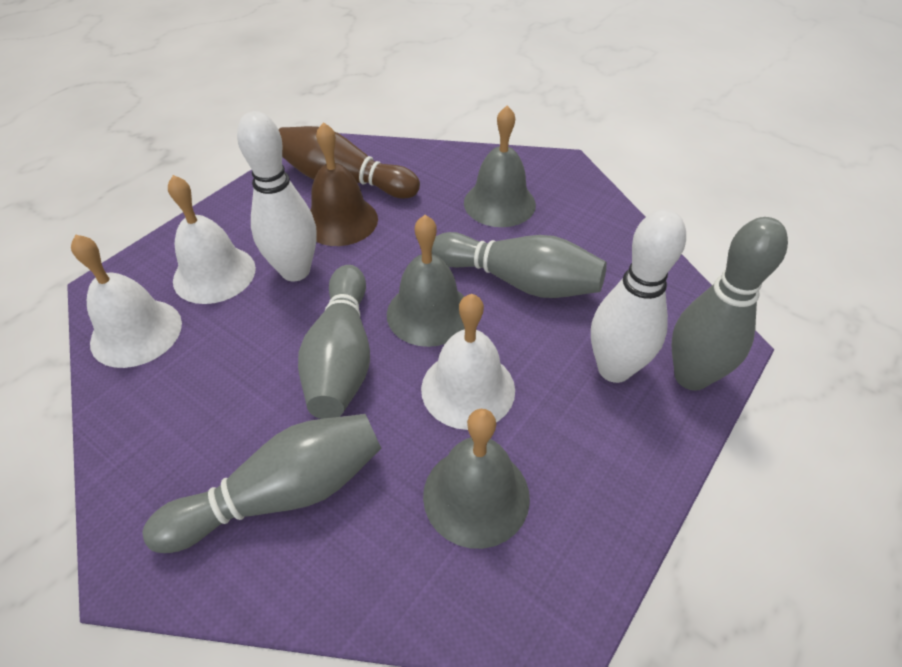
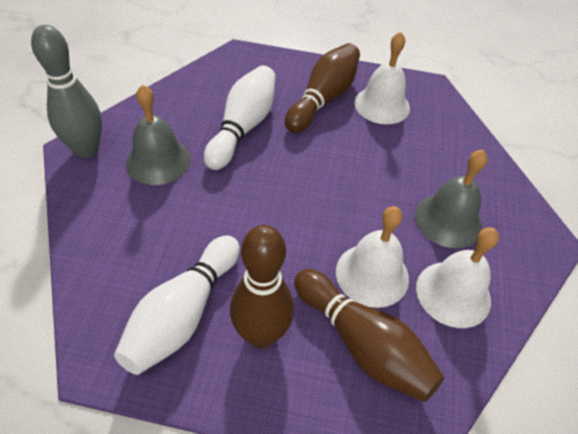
brown bell: [310,122,378,246] = 1 -> none = 0
brown bowling pin: [279,126,420,198] = 1 -> [230,225,294,348] [285,43,360,133] [294,269,444,402] = 3
grey bell: [387,215,465,347] [423,409,530,549] [464,105,536,227] = 3 -> [126,84,191,185] [415,150,488,248] = 2
grey bowling pin: [143,414,381,553] [298,265,370,419] [432,232,607,298] [672,217,788,391] = 4 -> [31,25,102,158] = 1

